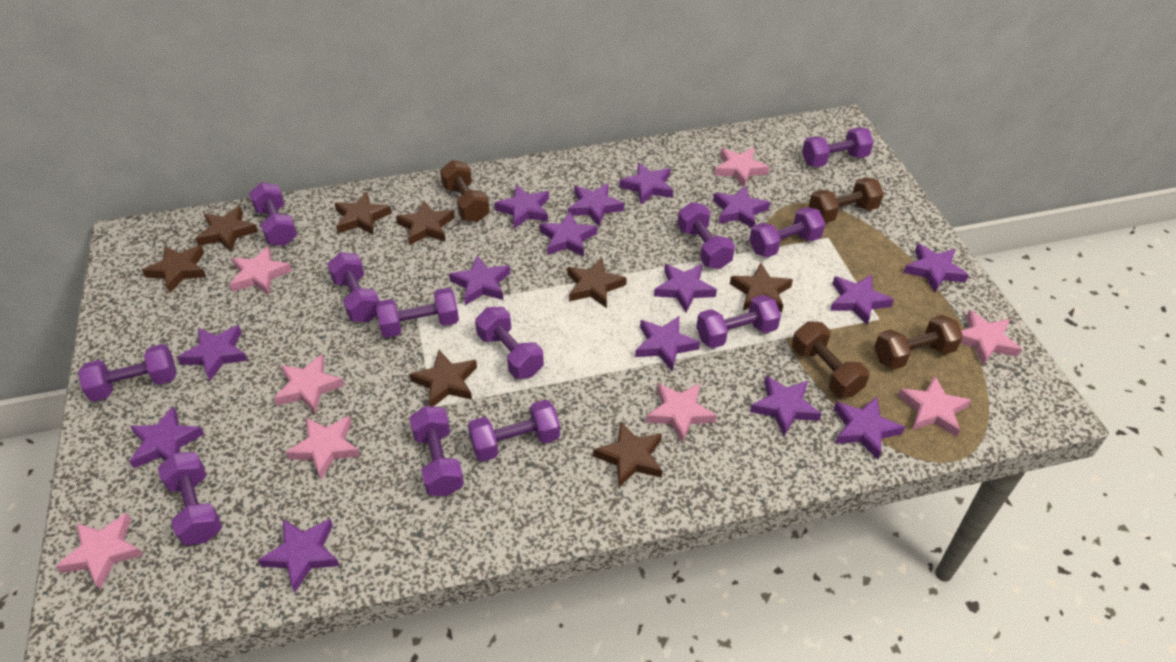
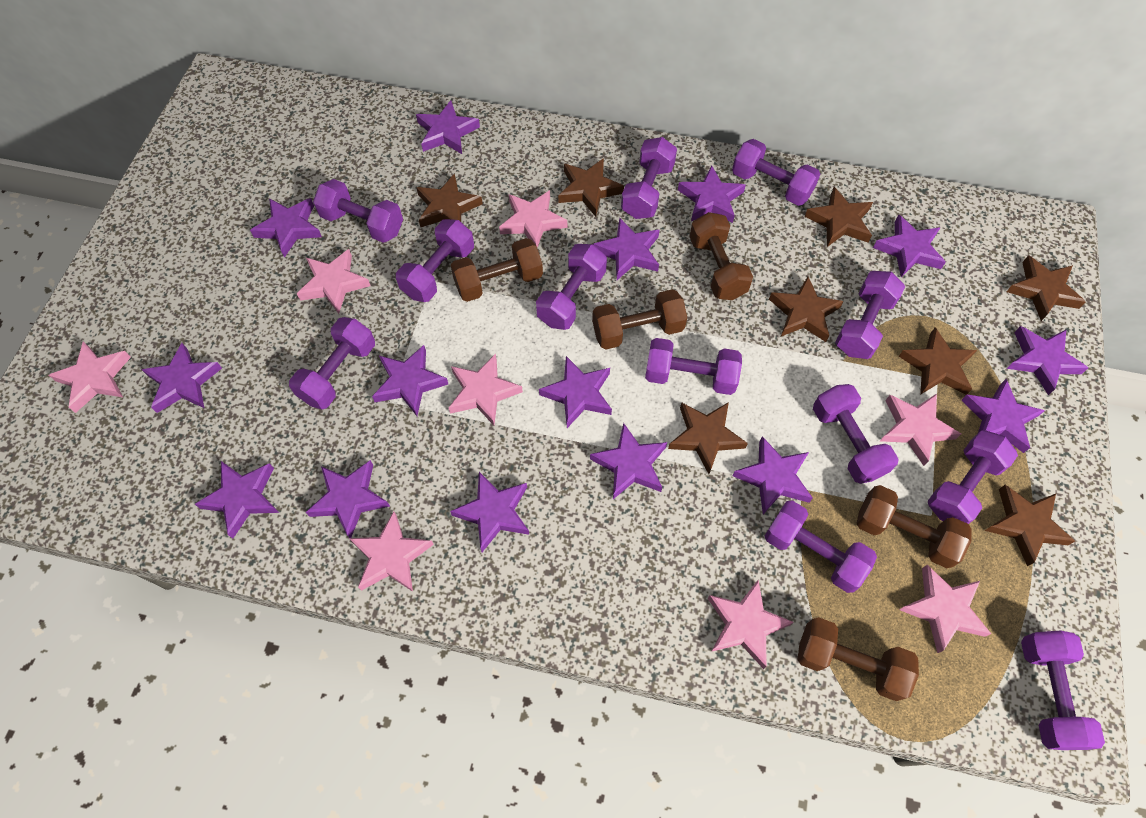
brown dumbbell: [440,160,490,222] [792,321,869,398] [809,177,884,223] [874,315,963,369] = 4 -> [451,238,543,302] [592,289,687,350] [689,212,753,300] [797,617,919,701] [856,485,972,568] = 5

